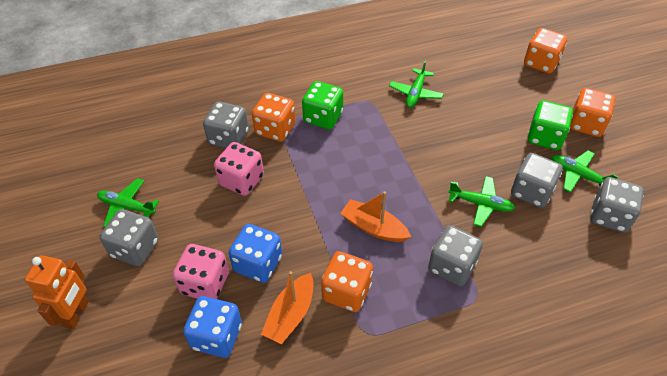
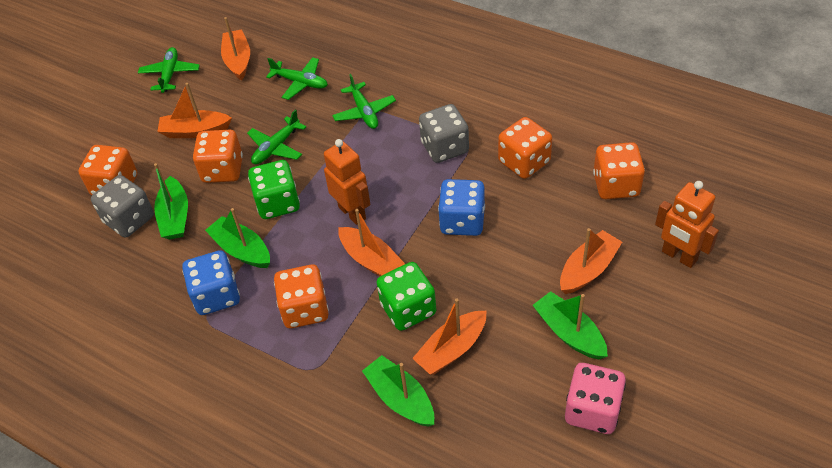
green boat: none = 0 -> [154,163,188,240] [205,208,270,268] [362,355,434,427] [533,291,608,359] = 4
grey dice: [100,209,159,266] [203,101,249,148] [428,225,483,286] [511,153,563,208] [591,177,644,233] = 5 -> [91,175,154,238] [419,104,469,163] = 2
orange boat: [261,271,313,344] [340,191,411,242] = 2 -> [157,83,232,138] [221,17,250,81] [338,209,405,276] [412,298,486,375] [560,228,622,294] = 5
orange dice: [252,93,296,142] [321,251,373,312] [524,28,567,74] [570,88,615,137] = 4 -> [79,145,137,195] [193,130,243,183] [274,265,329,328] [498,117,552,179] [593,142,645,199] = 5
orange robot: [25,255,89,329] = 1 -> [324,139,371,225] [655,181,719,268] = 2
pink dice: [173,244,229,299] [214,142,264,196] = 2 -> [565,363,626,434] = 1

